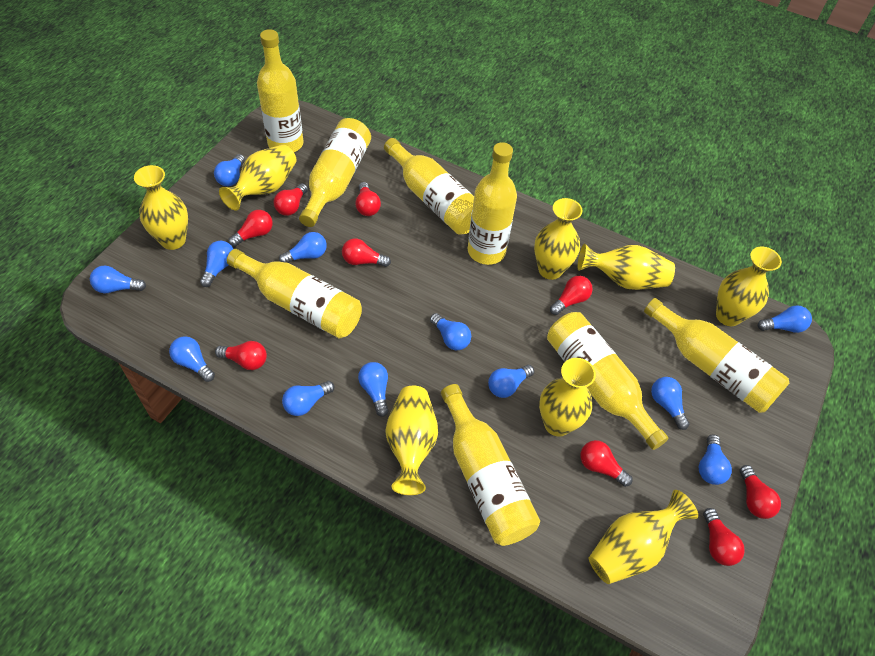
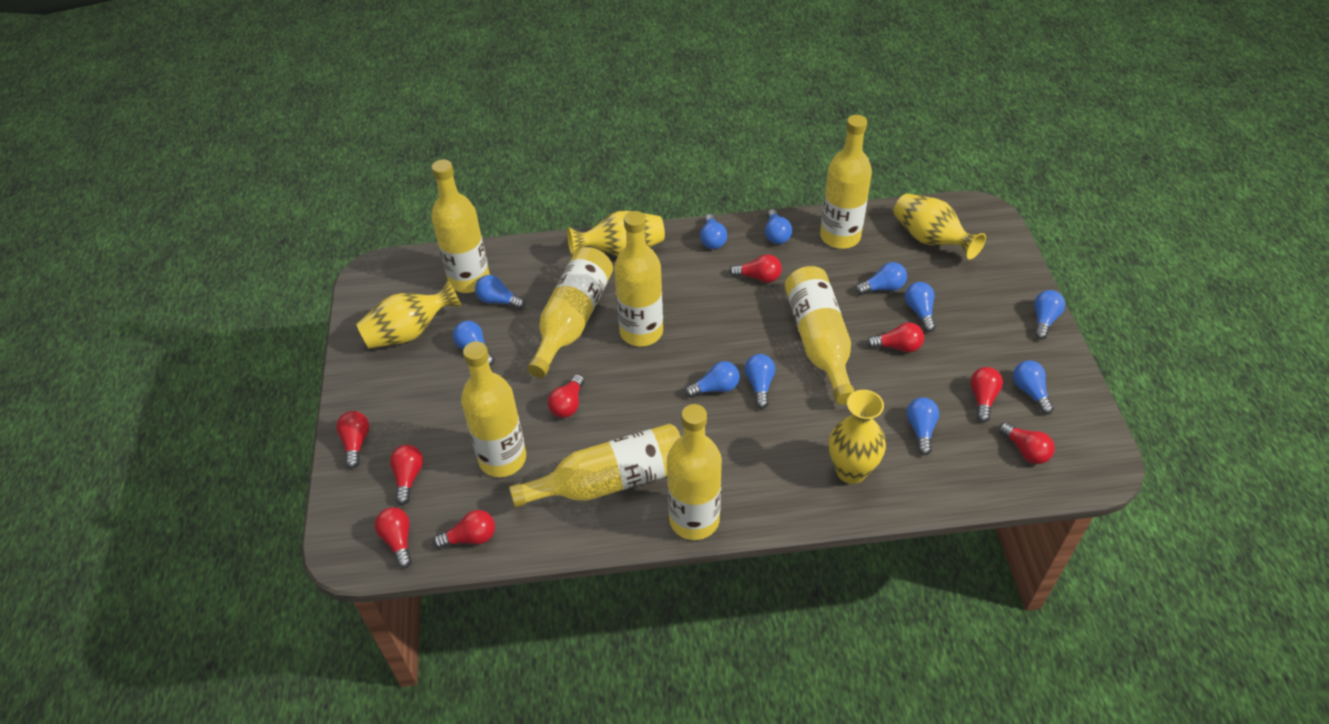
blue light bulb: [90,266,146,293] [169,336,215,382] [200,241,233,287] [214,154,245,186] [279,232,327,263] [282,381,335,416] [358,362,389,417] [430,313,471,350] [488,365,534,398] [651,377,689,430] [699,434,732,485] [758,305,812,333] = 12 -> [453,321,495,366] [475,275,525,309] [685,361,740,398] [700,214,727,249] [745,354,775,409] [765,209,792,244] [855,262,907,295] [905,282,936,332] [907,398,939,455] [1013,360,1054,414] [1034,290,1065,340] = 11
yellow vase: [134,165,188,250] [219,145,296,211] [386,386,438,495] [534,198,582,280] [539,358,596,437] [577,243,675,290] [589,490,698,584] [716,247,782,326] = 8 -> [356,280,462,349] [567,211,665,256] [829,390,886,484] [894,194,986,260] = 4

